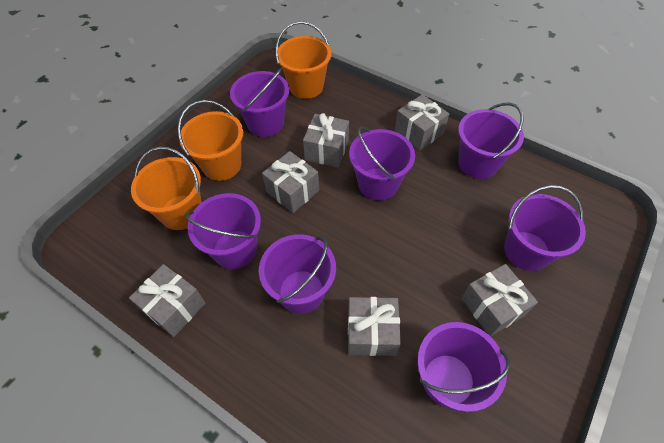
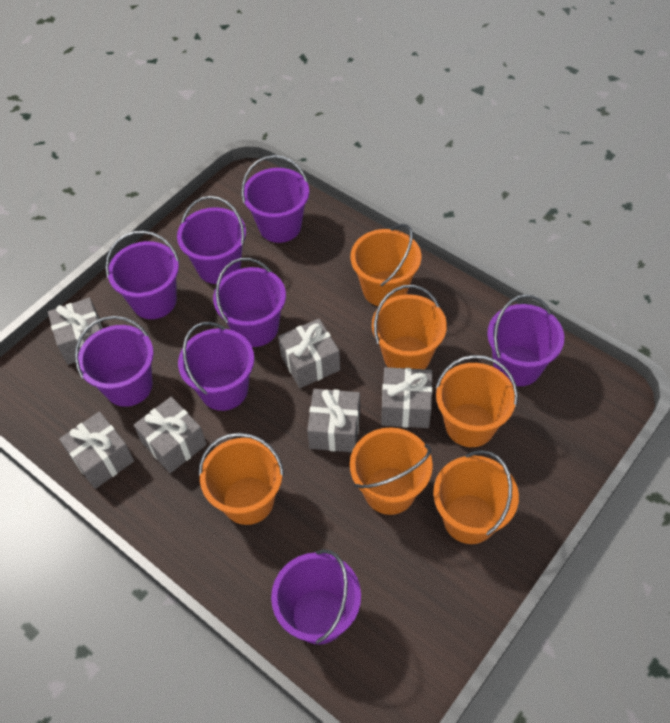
orange bucket: [131,147,202,230] [178,100,243,181] [276,21,331,99] = 3 -> [199,433,284,525] [350,224,421,306] [350,427,433,515] [372,285,447,369] [433,450,519,544] [436,355,518,447] = 6
purple bucket: [185,193,261,269] [230,68,289,137] [259,234,336,314] [349,127,415,201] [418,322,510,412] [458,102,524,179] [504,185,586,271] = 7 -> [75,316,154,407] [105,230,180,319] [177,196,246,284] [178,322,254,411] [213,258,286,347] [241,155,309,243] [271,549,361,645] [487,294,564,386] = 8

